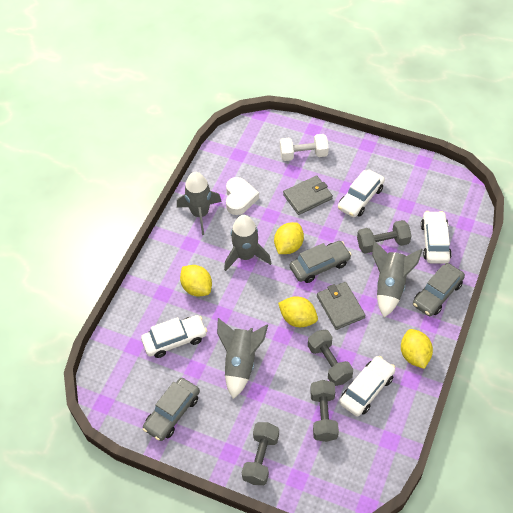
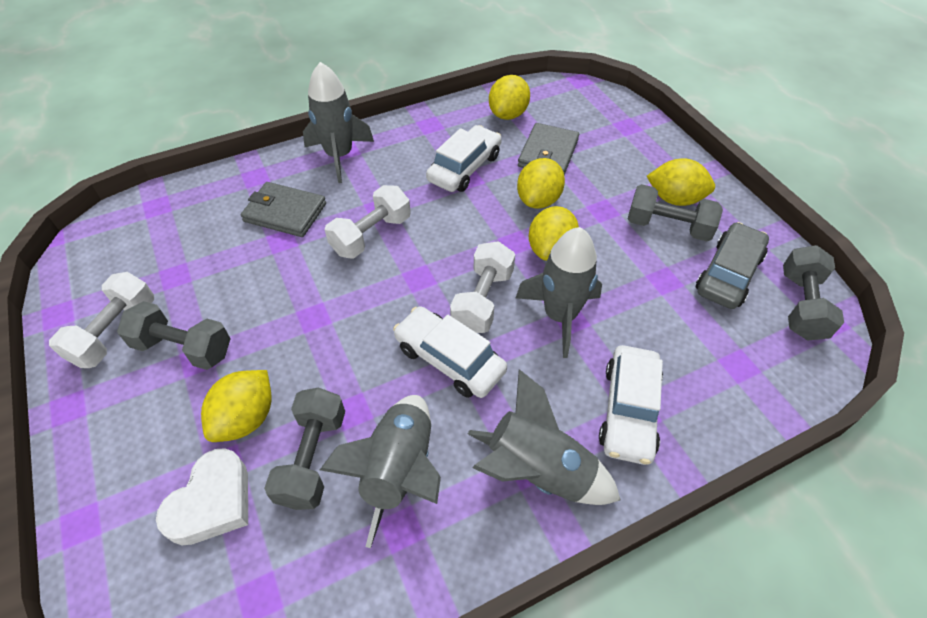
grey car: [143,378,200,441] [290,241,352,283] [413,263,465,316] = 3 -> [696,222,769,309] = 1
white car: [141,315,207,358] [338,169,385,217] [339,356,395,416] [421,211,452,264] = 4 -> [393,306,507,398] [426,125,502,192] [599,345,663,465] = 3
white dumbbell: [280,134,329,161] = 1 -> [49,272,154,368] [325,185,411,258] [450,241,515,333] = 3
yellow lemon: [180,265,212,297] [274,222,304,254] [278,296,318,327] [401,329,433,369] = 4 -> [201,370,272,442] [489,75,530,120] [517,158,565,209] [529,206,579,261] [647,158,715,206] = 5

